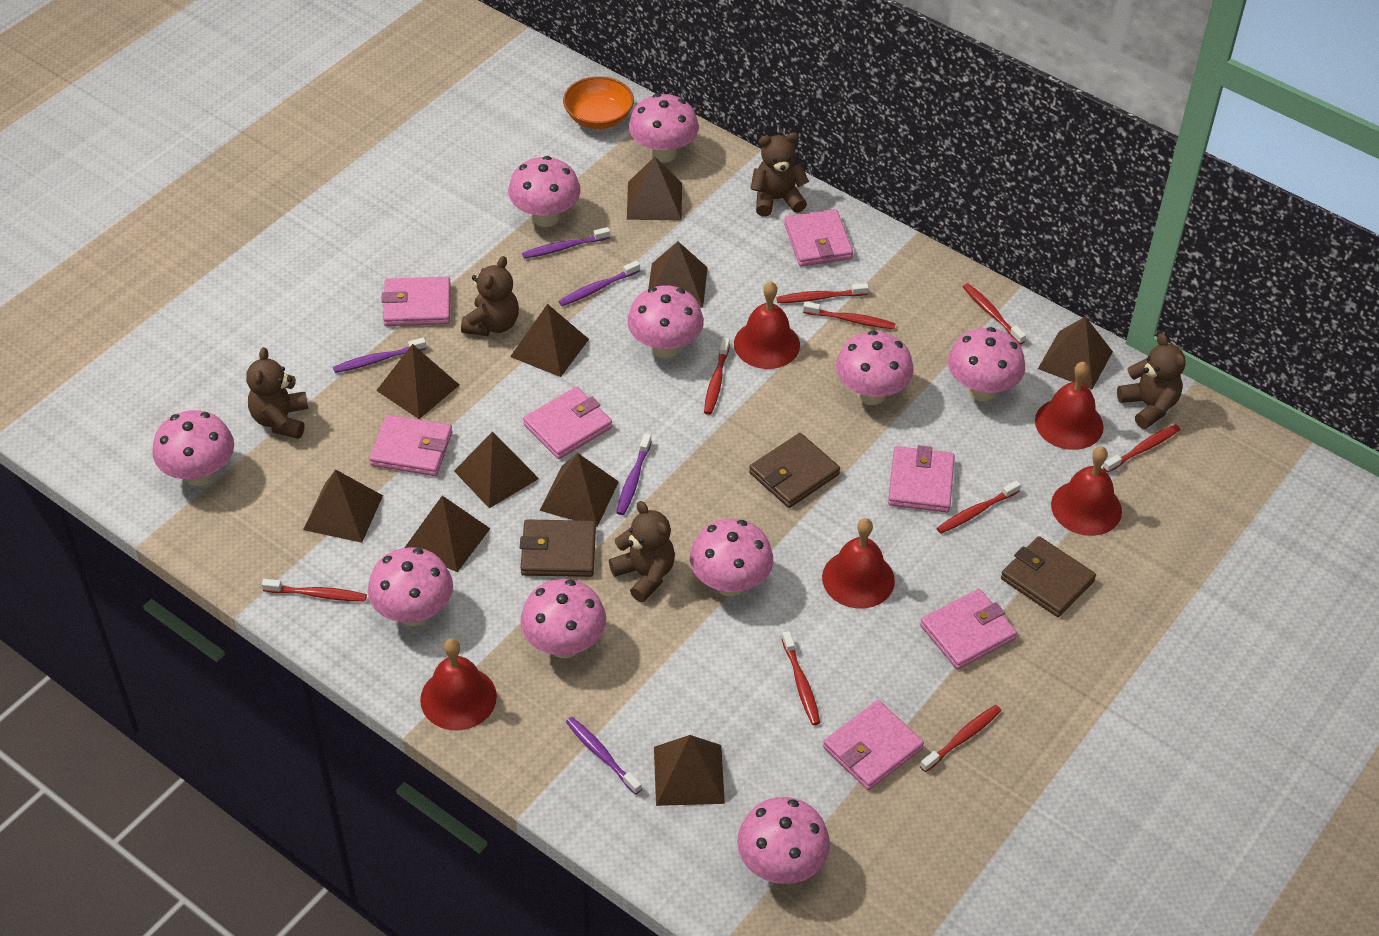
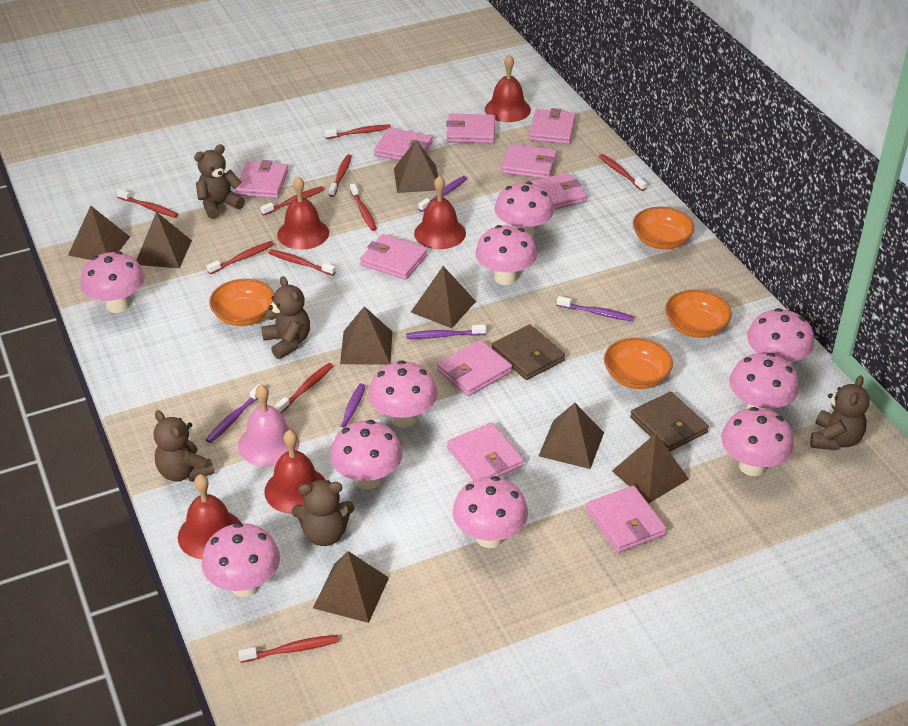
brown pyramid: [303,470,383,543] [376,344,459,419] [404,496,490,572] [454,432,539,508] [510,304,589,377] [540,453,619,527] [627,157,682,220] [648,241,708,308] [654,735,725,806] [1038,316,1113,389] = 10 -> [68,206,130,260] [136,212,192,269] [313,551,389,623] [340,306,392,365] [394,140,438,193] [411,266,476,328] [539,403,604,469] [612,433,689,504] = 8
brown wallet: [520,520,596,577] [749,433,840,508] [1001,536,1096,617] = 3 -> [492,324,565,380] [630,392,709,452] = 2
orange bowl: [563,76,634,129] = 1 -> [209,279,274,326] [604,338,673,389] [633,207,694,249] [665,290,732,338] = 4
pink bell: none = 0 -> [238,384,299,466] = 1
pink wallet: [369,415,452,476] [381,277,451,326] [523,387,612,459] [784,209,853,267] [823,700,924,790] [888,445,955,513] [920,589,1017,670] = 7 -> [235,160,289,199] [360,234,428,280] [374,128,433,161] [437,340,512,396] [446,114,495,143] [447,422,524,480] [502,144,557,179] [529,108,576,144] [531,173,587,210] [586,485,667,553] = 10
red toothbrush: [262,579,367,601] [704,338,730,415] [776,283,869,303] [782,631,820,725] [803,301,896,329] [920,705,1002,772] [937,480,1021,534] [963,283,1026,344] [1103,424,1180,473] = 9 -> [116,189,178,218] [207,241,274,274] [238,635,339,663] [260,186,325,215] [269,249,336,276] [275,363,333,413] [324,124,391,139] [329,154,352,197] [350,184,377,231] [599,154,647,191] = 10

